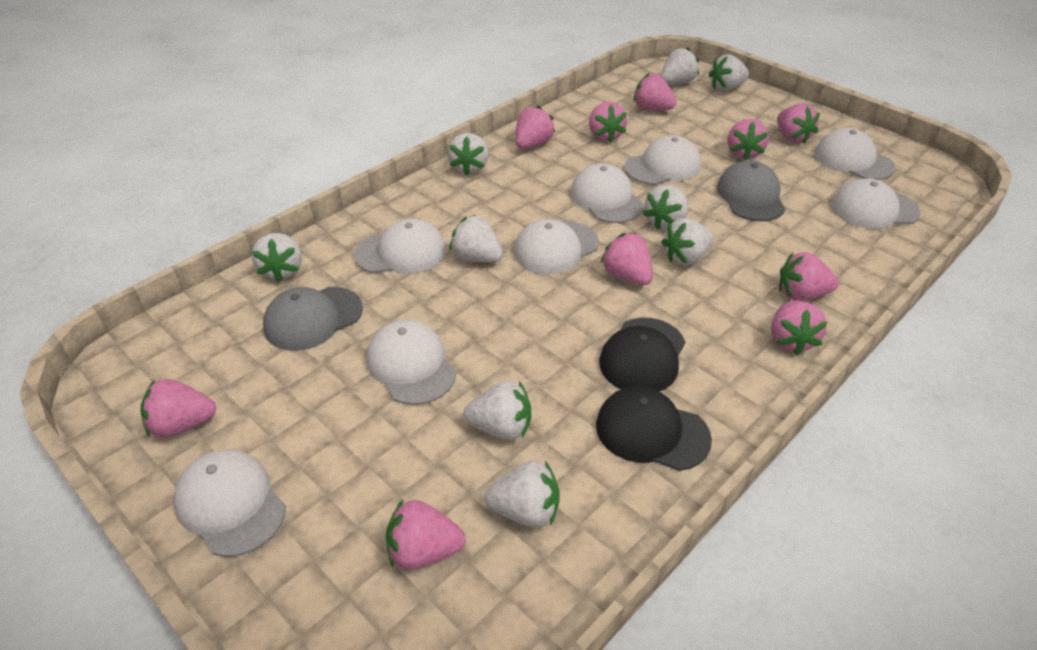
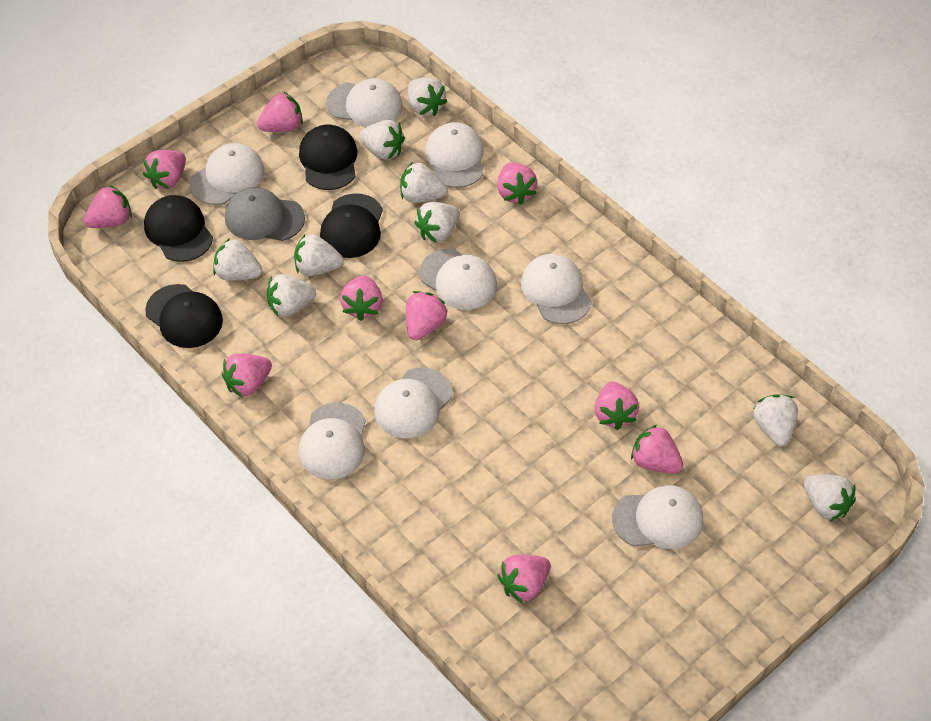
black cap: [596,386,712,471] [599,318,685,392] = 2 -> [144,195,213,262] [145,284,223,348] [299,125,357,190] [320,193,383,258] = 4
grey cap: [263,287,363,351] [717,161,785,221] = 2 -> [225,187,305,241] = 1

